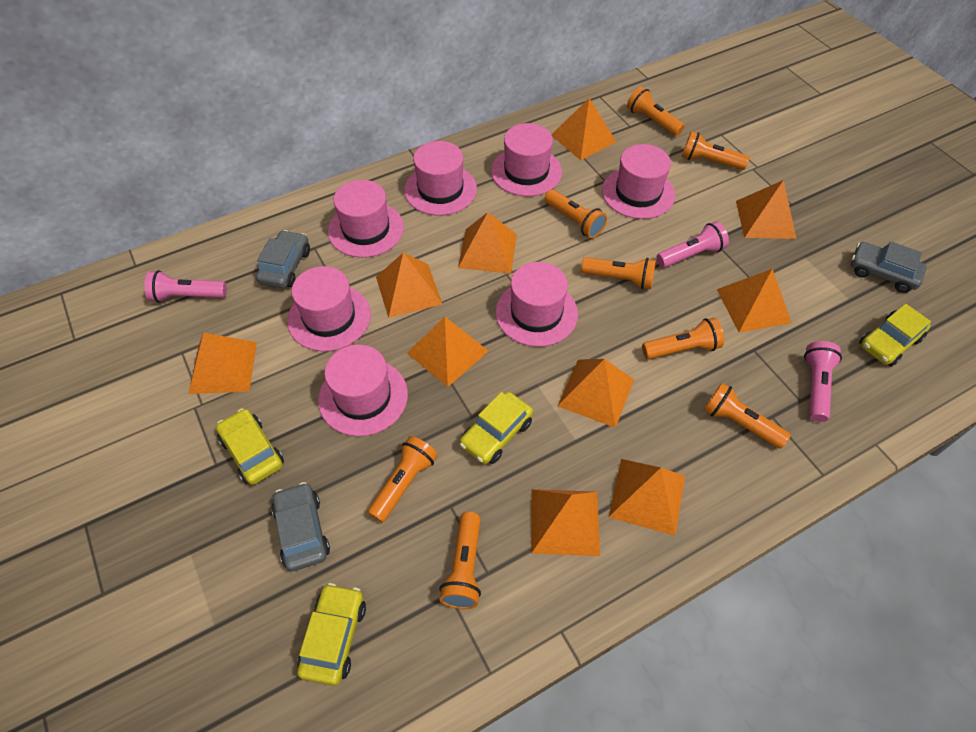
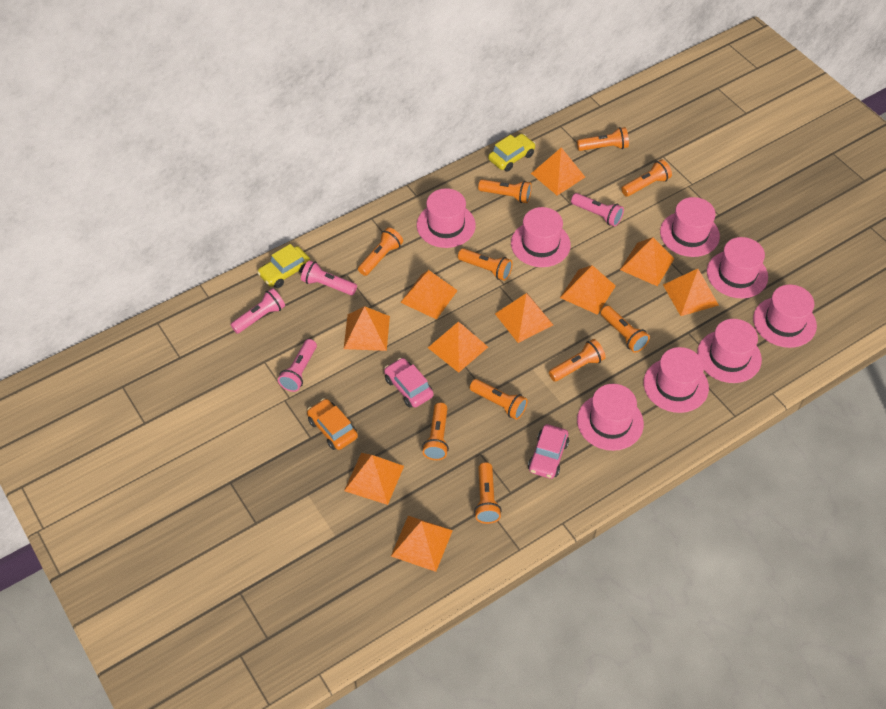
grey car: [256,230,310,288] [271,482,330,571] [851,241,927,293] = 3 -> none = 0
orange car: none = 0 -> [307,399,358,450] = 1
orange flashlight: [368,436,438,523] [439,512,481,609] [545,190,607,238] [581,257,656,289] [627,86,685,136] [642,318,724,359] [682,131,750,170] [704,383,791,449] = 8 -> [358,227,403,276] [422,403,449,460] [458,248,513,281] [470,379,528,420] [474,462,502,524] [478,179,532,203] [549,339,606,382] [577,127,629,151] [600,306,650,353] [621,159,672,197] = 10
pink car: none = 0 -> [384,358,434,408] [528,424,569,479] = 2
pink flashlight: [144,270,227,303] [657,221,729,268] [804,341,842,422] = 3 -> [230,288,285,334] [278,339,317,392] [301,260,357,295] [571,193,624,227] = 4
pink hat: [287,266,371,351] [318,345,408,436] [328,180,404,258] [404,141,477,216] [491,123,562,196] [495,262,578,347] [602,144,675,219] = 7 -> [417,188,476,248] [511,207,571,267] [577,384,644,451] [644,347,709,413] [660,197,720,257] [697,319,762,383] [707,237,768,298] [753,284,817,348] = 8
yellow car: [216,408,284,485] [297,583,366,686] [460,392,533,464] [859,304,931,367] = 4 -> [257,244,311,288] [488,134,535,172] = 2

